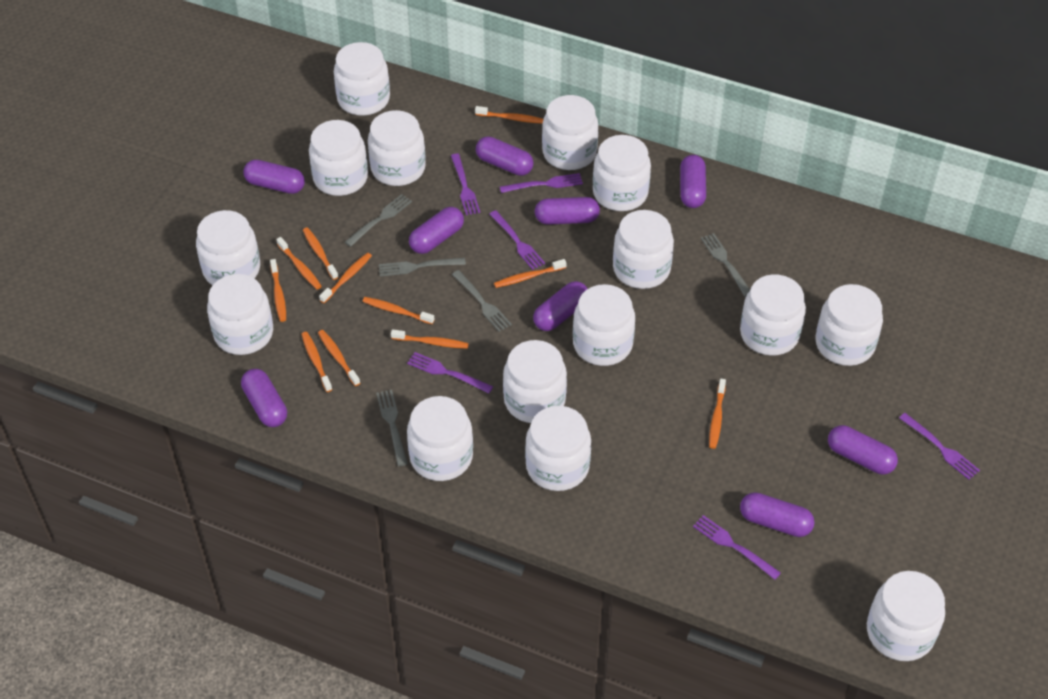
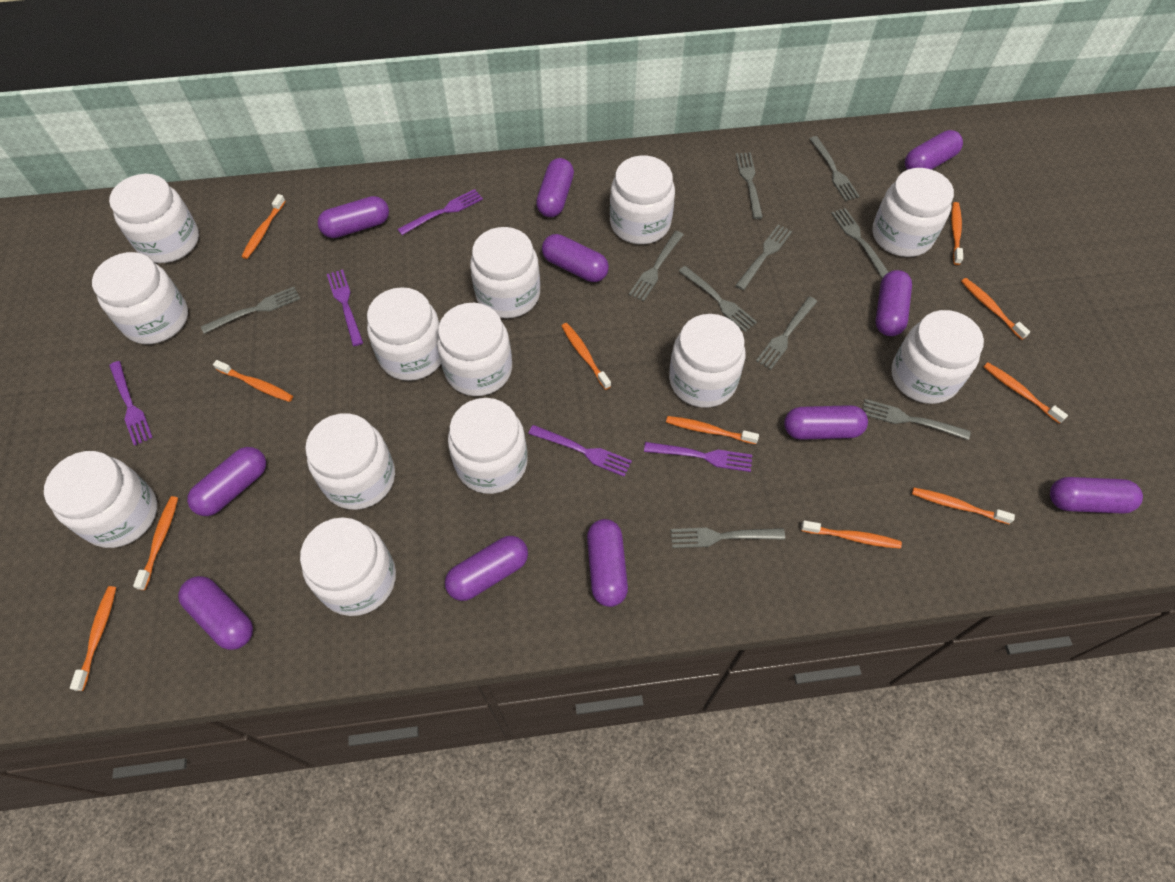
grey fork: [345,194,412,247] [376,390,408,466] [379,258,466,276] [452,270,512,332] [701,233,750,297] = 5 -> [201,287,300,334] [629,231,684,301] [671,528,785,548] [679,266,757,332] [735,225,792,290] [736,153,763,219] [756,296,818,370] [809,136,860,201] [831,208,888,278] [862,399,971,440] = 10
purple capsule: [241,369,287,427] [243,160,305,194] [409,207,464,254] [476,136,533,176] [533,281,587,331] [535,197,600,225] [680,155,706,208] [740,492,814,537] [828,425,898,474] = 9 -> [178,576,253,650] [187,447,266,516] [318,196,389,238] [445,536,528,601] [536,158,574,217] [542,234,609,282] [587,519,628,607] [784,405,868,440] [876,270,912,336] [905,130,963,170] [1050,477,1143,514] = 11
purple fork: [407,352,493,393] [451,154,480,215] [489,210,545,270] [500,173,583,193] [693,515,781,580] [899,413,980,480] = 6 -> [109,361,153,446] [327,269,363,346] [398,189,483,235] [528,425,632,477] [644,442,752,472] = 5
white jar: [196,210,260,285] [207,274,273,355] [309,120,368,196] [334,42,390,116] [368,110,426,186] [407,396,473,481] [503,340,567,423] [525,406,591,491] [542,95,598,170] [573,284,635,366] [593,135,651,211] [613,210,674,289] [740,274,806,356] [815,284,883,366] [867,571,945,661] = 15 -> [44,451,157,548] [92,252,188,344] [109,174,199,263] [300,517,396,616] [305,413,395,510] [367,287,441,381] [437,303,512,396] [448,398,528,494] [470,227,540,318] [610,156,675,244] [669,314,745,408] [872,168,954,257] [892,310,984,404] = 13

